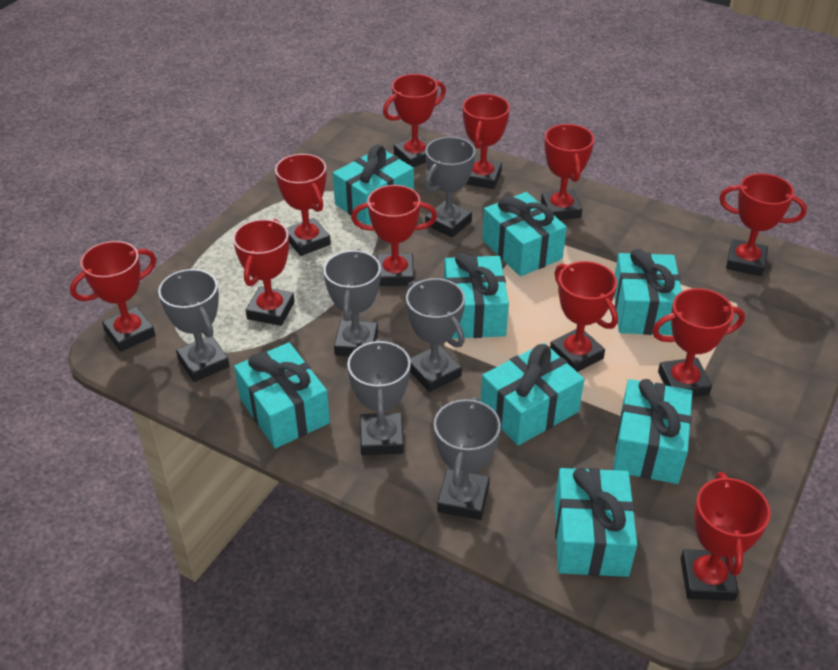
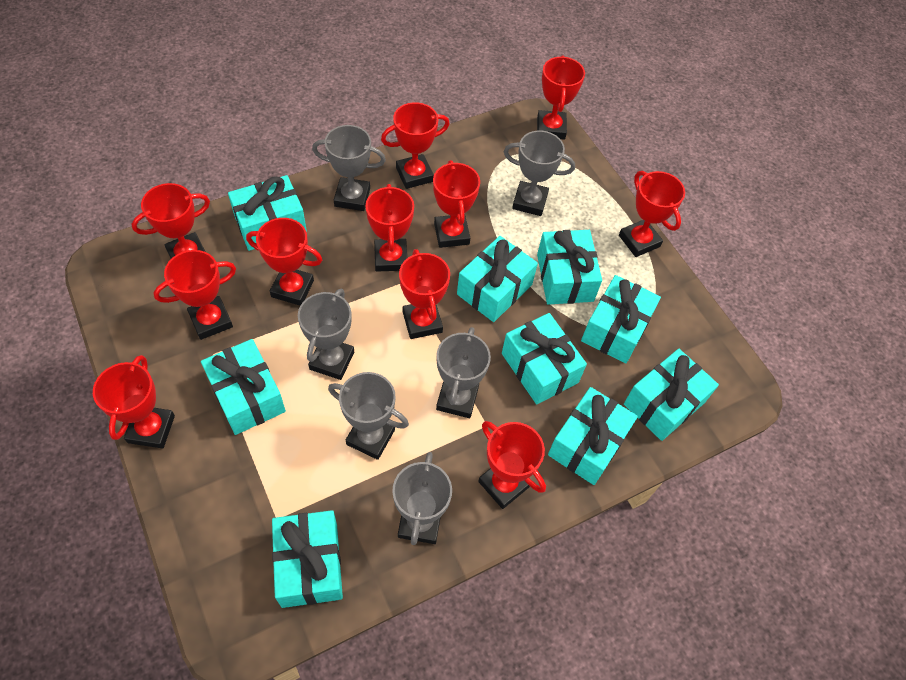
turquoise gift: [234,343,330,448] [333,145,414,225] [444,253,509,339] [481,343,584,446] [482,192,567,276] [555,468,637,577] [613,379,692,484] [614,249,682,335] = 8 -> [201,339,286,435] [228,175,307,251] [272,510,343,608] [457,236,538,322] [502,313,587,404] [537,230,602,305] [548,387,638,485] [581,275,661,364] [624,349,719,441] = 9

